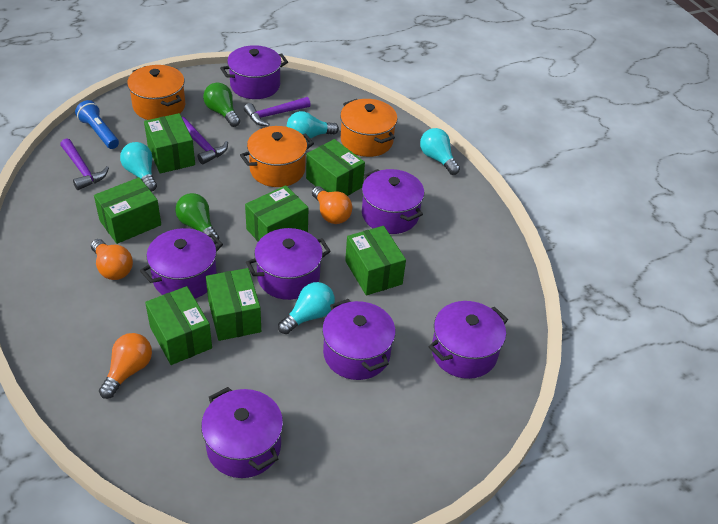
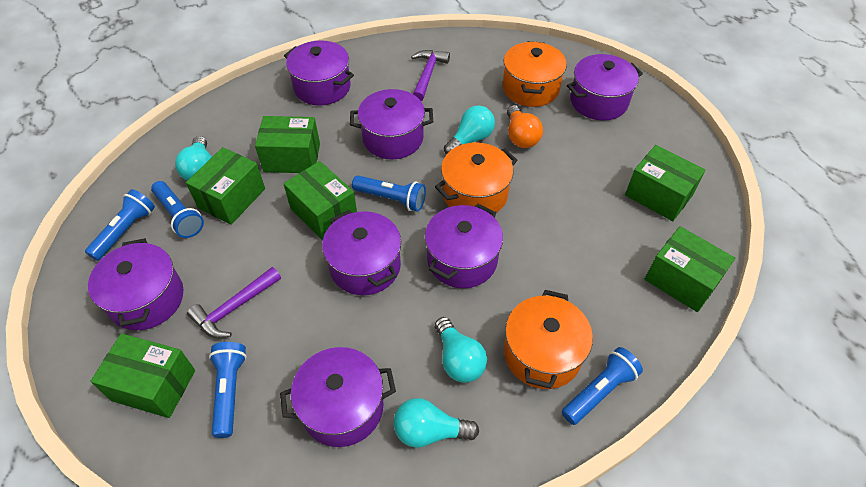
blue flashlight: [75,100,119,149] = 1 -> [85,189,155,261] [151,181,204,238] [209,342,247,438] [352,176,426,212] [562,347,643,425] = 5
green box: [94,177,161,244] [144,113,195,173] [145,286,212,365] [206,268,261,341] [245,185,308,241] [306,139,365,196] [345,226,406,296] = 7 -> [90,333,195,418] [186,147,265,225] [255,116,320,173] [283,161,357,240] [625,145,706,221] [645,226,735,312] = 6
green light bulb: [175,193,219,244] [203,82,240,127] = 2 -> none = 0
orange light bulb: [91,239,133,280] [99,333,152,399] [312,186,352,224] = 3 -> [507,105,543,148] = 1
purple hammer: [60,138,109,190] [182,117,228,164] [244,97,311,126] = 3 -> [187,267,281,338] [411,50,450,101] = 2

